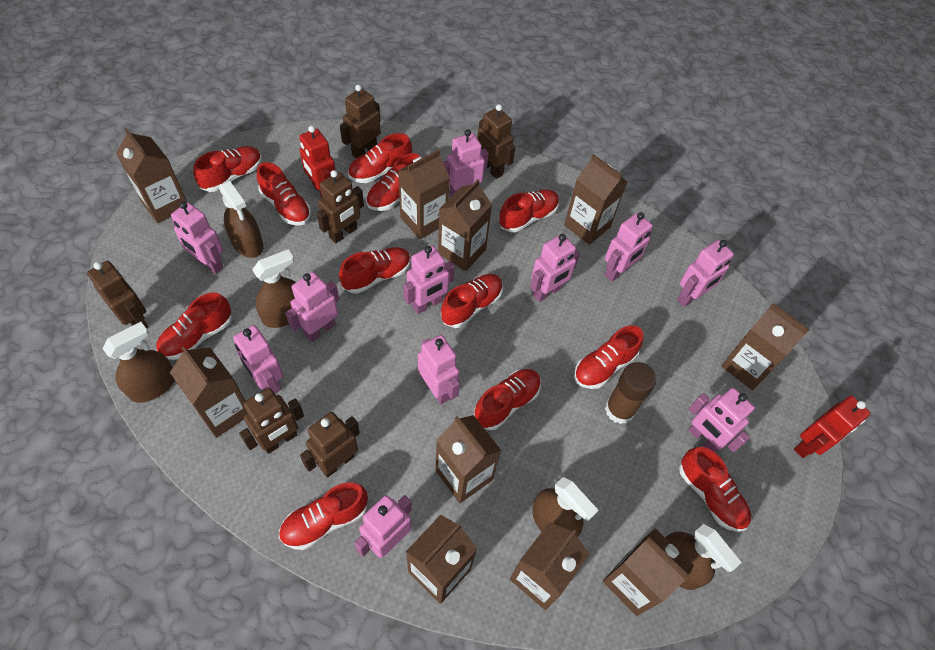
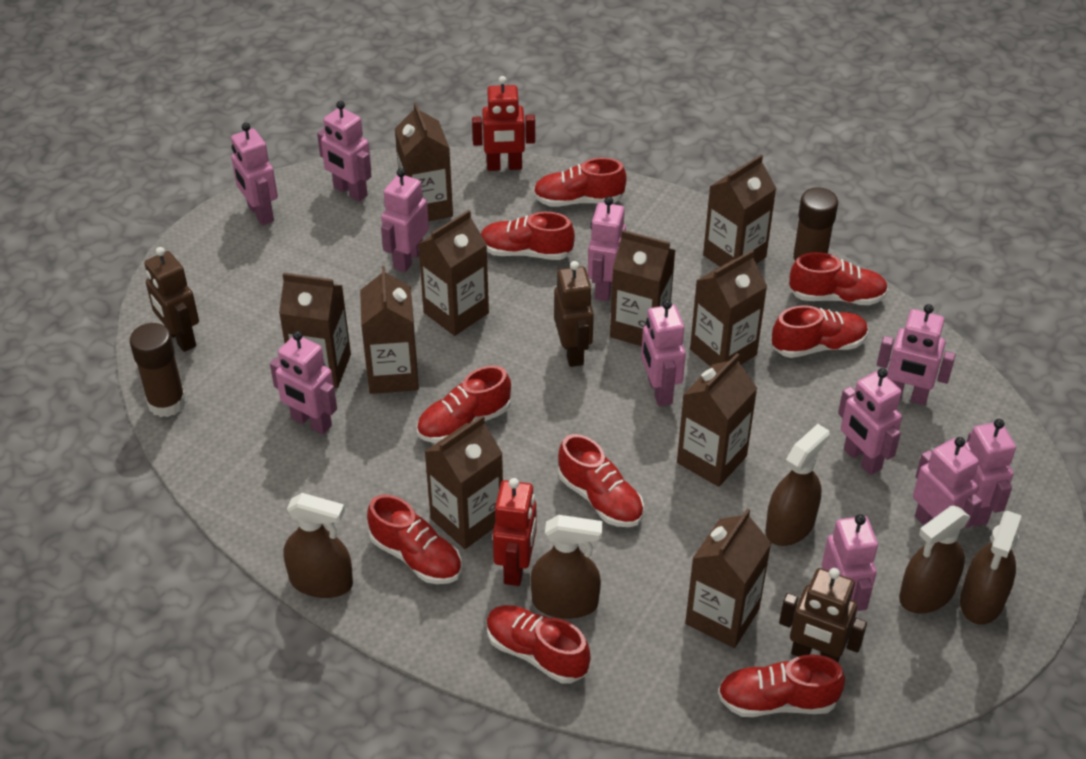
brown glue stick: [605,362,656,424] = 1 -> [130,323,186,417] [791,188,838,266] = 2
brown robot: [87,261,148,329] [239,388,304,454] [300,412,360,477] [317,170,364,243] [340,84,381,158] [477,104,516,179] = 6 -> [144,247,199,352] [554,261,594,367] [779,568,867,663] = 3
red shoe: [156,292,232,360] [193,146,262,192] [257,162,311,226] [279,482,368,550] [339,247,411,294] [348,133,412,183] [366,153,421,211] [441,274,503,328] [474,369,541,430] [499,189,559,233] [574,325,643,389] [679,447,751,532] = 12 -> [367,494,462,584] [417,365,511,443] [481,212,575,260] [487,605,590,684] [533,158,627,207] [558,434,644,527] [718,654,845,717] [772,305,868,358] [789,252,888,305] = 9

